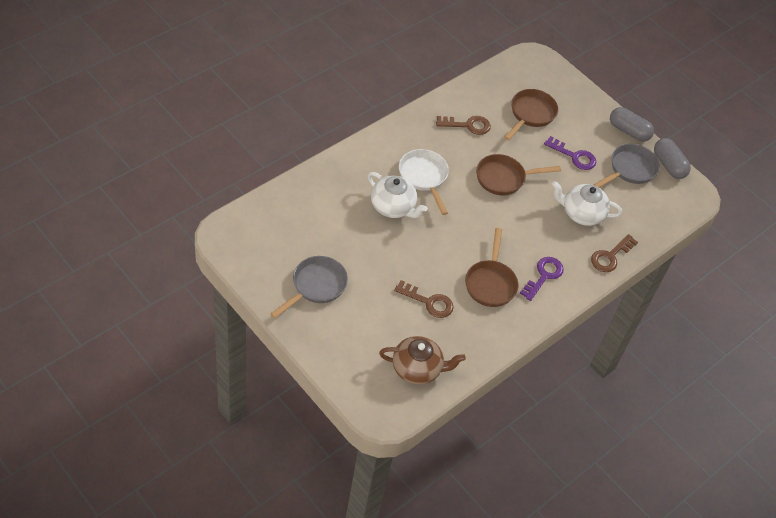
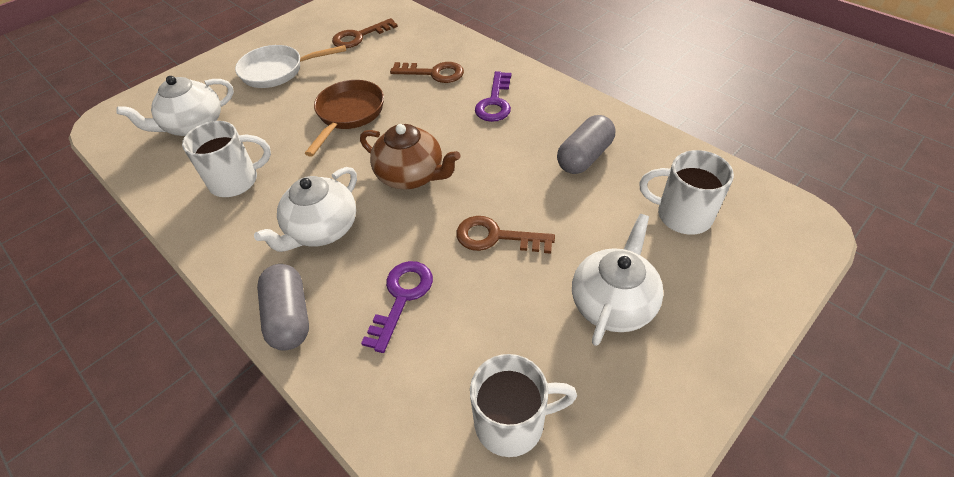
brown pan: [465,228,518,307] [476,154,561,196] [504,89,558,140] = 3 -> [304,80,384,157] = 1
grey pan: [271,256,348,318] [593,144,660,188] = 2 -> none = 0
white mug: none = 0 -> [182,121,271,197] [470,354,577,457] [639,150,734,235] = 3
white teapot: [368,172,428,218] [552,181,622,226] = 2 -> [116,76,234,136] [254,167,357,252] [572,214,664,346] = 3

